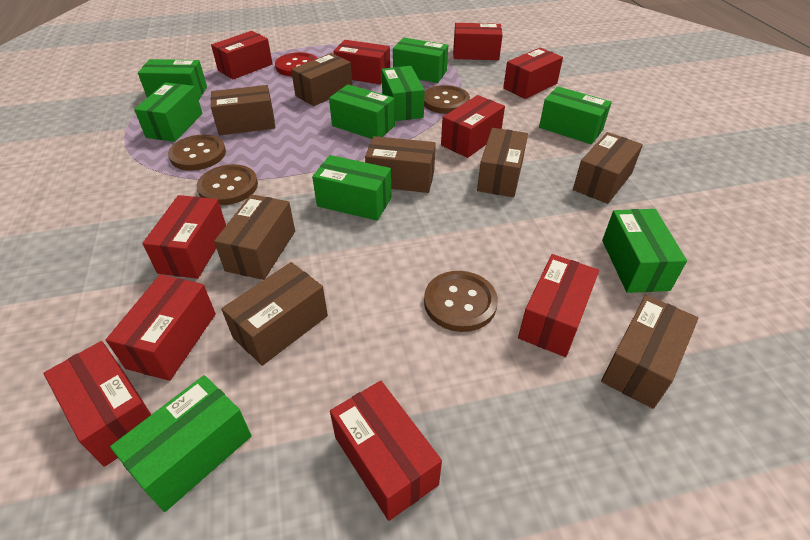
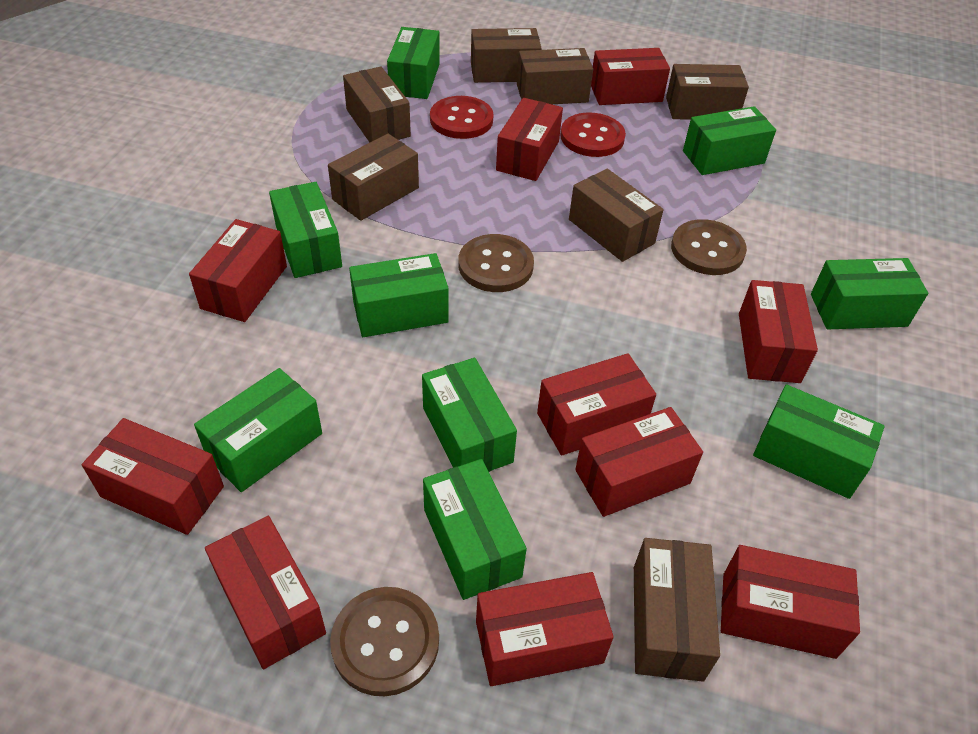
brown box: [211,85,275,135] [214,194,295,280] [221,262,328,366] [291,53,352,106] [365,136,436,193] [477,128,528,198] [573,132,643,204] [601,295,698,409] = 8 -> [328,134,419,221] [343,66,411,143] [471,28,542,83] [517,48,593,104] [569,169,664,262] [634,538,720,681] [666,64,749,120] = 7
brown button: [168,135,226,171] [197,164,258,205] [424,85,470,114] [424,271,498,332] = 4 -> [330,587,439,696] [458,234,534,292] [671,219,747,275] = 3
red button: [275,52,317,76] = 1 -> [430,96,494,139] [560,112,626,157] = 2

